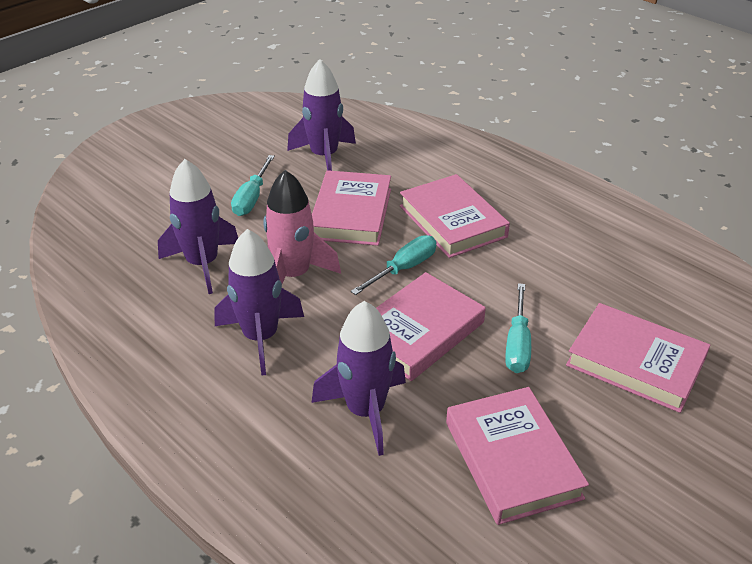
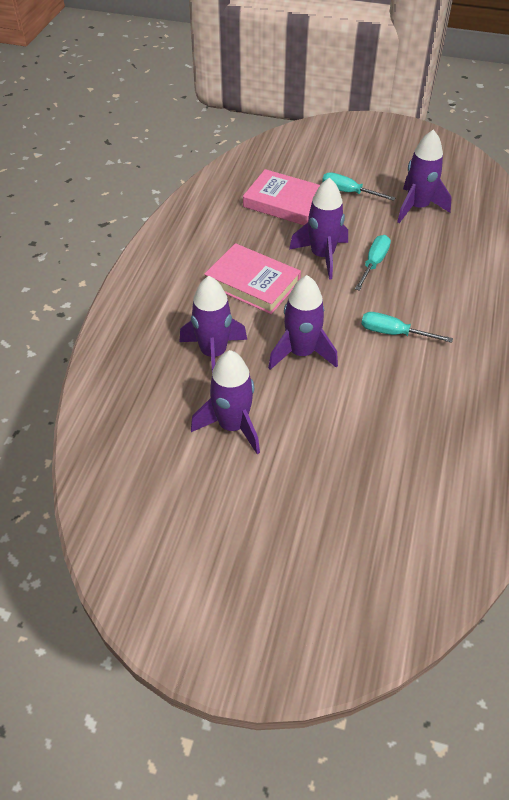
pink book: [312,170,391,246] [376,272,486,381] [400,174,510,258] [446,387,589,525] [566,303,710,413] = 5 -> [204,243,301,314] [243,169,320,225] = 2
pink rocket: [263,170,341,284] = 1 -> none = 0
purple rocket: [158,159,238,294] [214,229,304,376] [287,59,356,171] [312,301,406,456] = 4 -> [180,276,247,371] [191,350,260,454] [268,275,338,370] [289,177,348,280] [397,129,452,223] = 5

